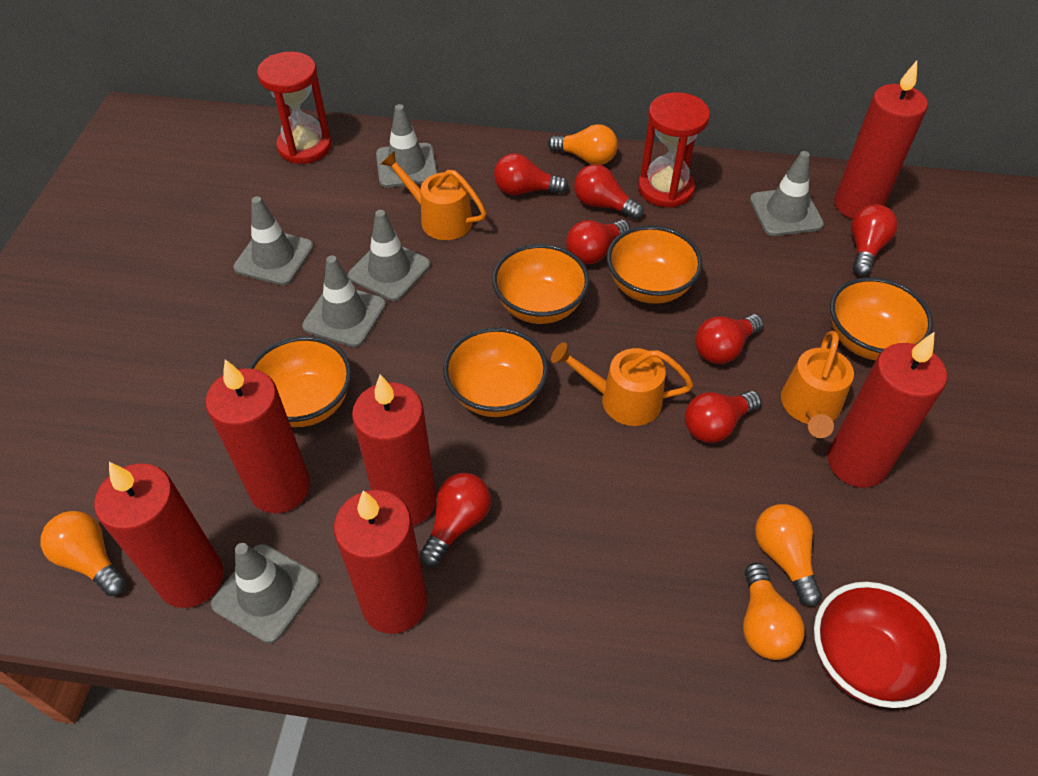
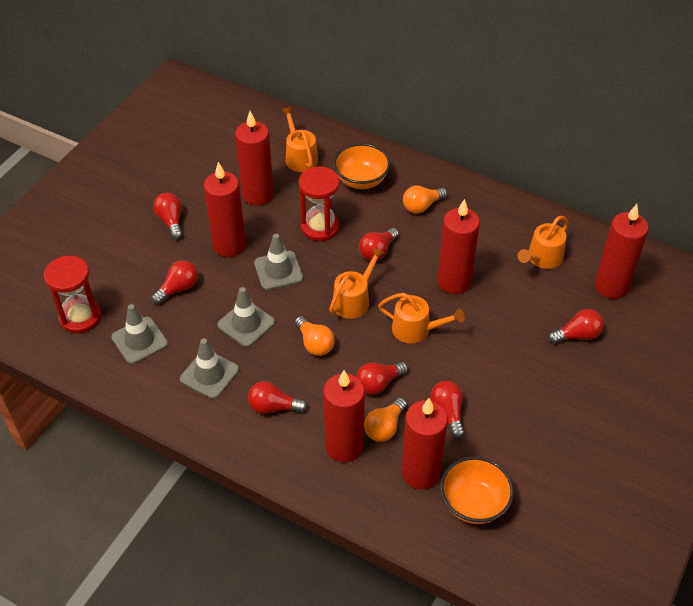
grey traffic cone: [211,543,319,643] [233,196,314,285] [302,256,386,347] [348,210,430,301] [376,104,437,188] [750,151,824,236] = 6 -> [111,304,168,364] [180,339,239,399] [217,287,275,347] [254,234,303,290] = 4
orange bowl: [249,336,352,427] [443,327,548,417] [492,244,589,324] [607,225,703,304] [830,277,933,360] = 5 -> [333,143,390,189] [440,456,514,524] = 2
orange light bulb: [41,511,127,596] [548,124,618,165] [743,563,805,660] [755,504,822,606] = 4 -> [295,316,335,356] [364,398,407,442] [403,186,447,214] = 3
orange watering can: [381,151,486,240] [551,342,694,426] [781,331,854,438] = 3 -> [281,107,318,172] [329,247,385,319] [378,293,465,343] [518,216,569,269] = 4
red bowl: [814,582,947,708] = 1 -> none = 0

